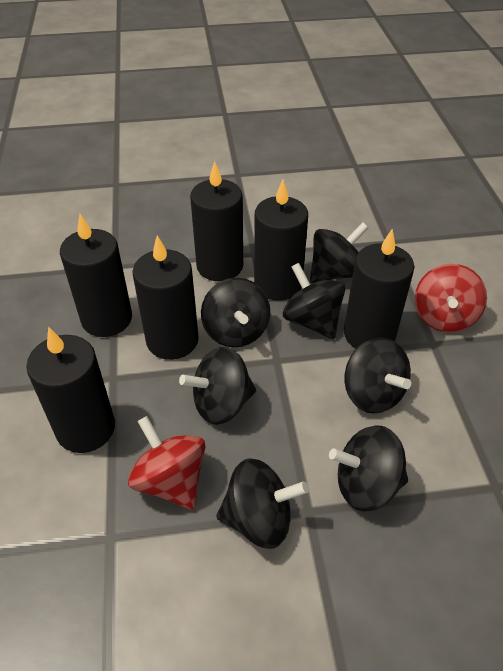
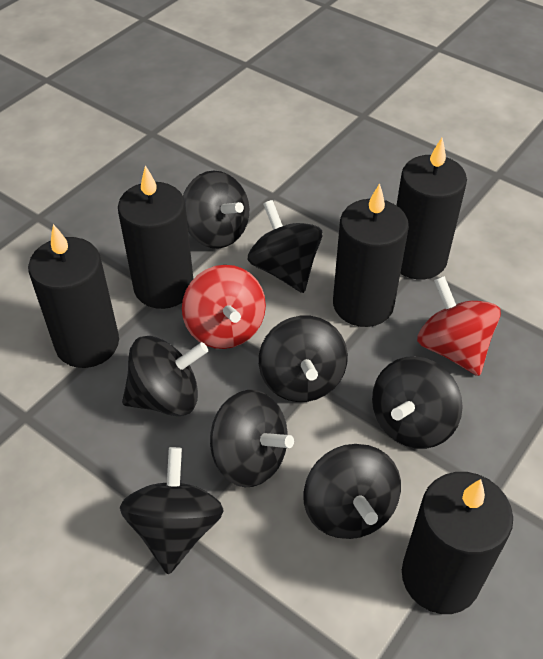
black candle: [26,327,115,453] [60,214,132,337] [132,235,199,360] [190,161,243,281] [254,180,308,301] [344,229,414,349] = 6 -> [28,224,119,368] [118,165,193,309] [333,183,409,327] [396,138,467,279] [402,472,513,614] = 5
black spinning top: [179,347,256,425] [201,278,270,347] [216,458,309,549] [283,263,345,340] [310,222,368,283] [329,425,408,512] [345,337,411,414] = 7 -> [120,447,223,574] [122,336,208,416] [183,170,249,248] [210,390,294,487] [248,200,323,293] [259,316,348,402] [303,444,401,539] [372,356,463,449] = 8

